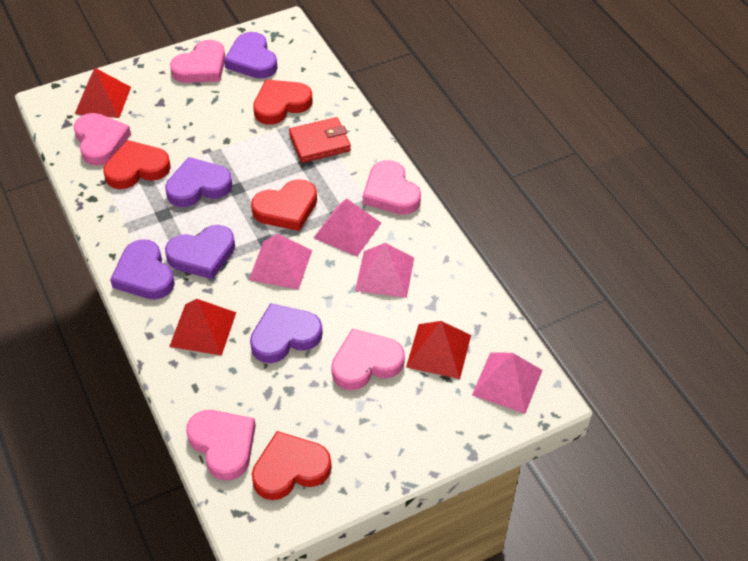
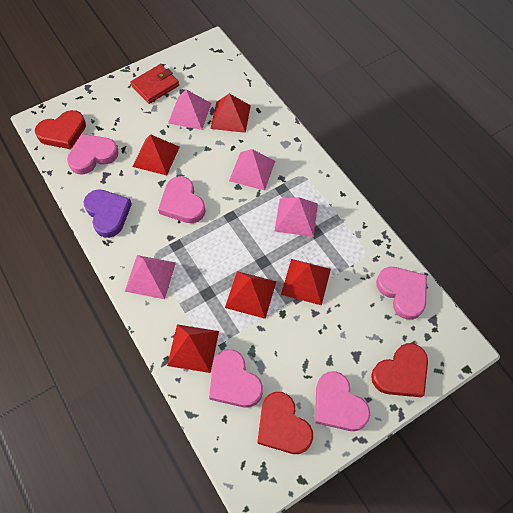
purple heart: [110,239,175,300] [165,157,233,207] [165,225,235,280] [224,32,278,79] [250,303,323,363] = 5 -> [84,189,132,238] = 1
red heart: [103,140,171,189] [251,179,317,231] [252,431,332,500] [253,79,312,125] = 4 -> [35,110,86,149] [257,392,313,454] [371,343,428,397] = 3
red pyramid: [75,68,131,118] [169,299,236,356] [406,321,471,379] = 3 -> [132,134,180,175] [167,325,219,373] [210,93,251,133] [225,271,277,319] [281,259,331,305] = 5

